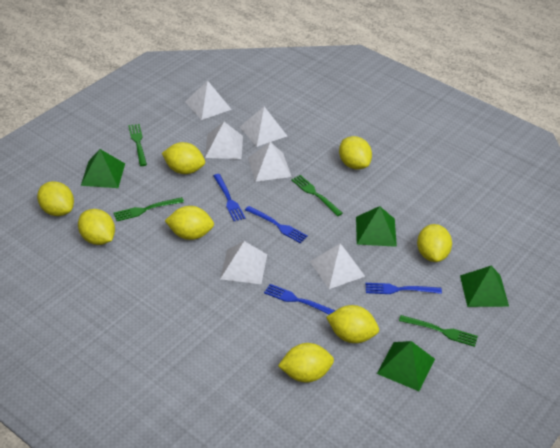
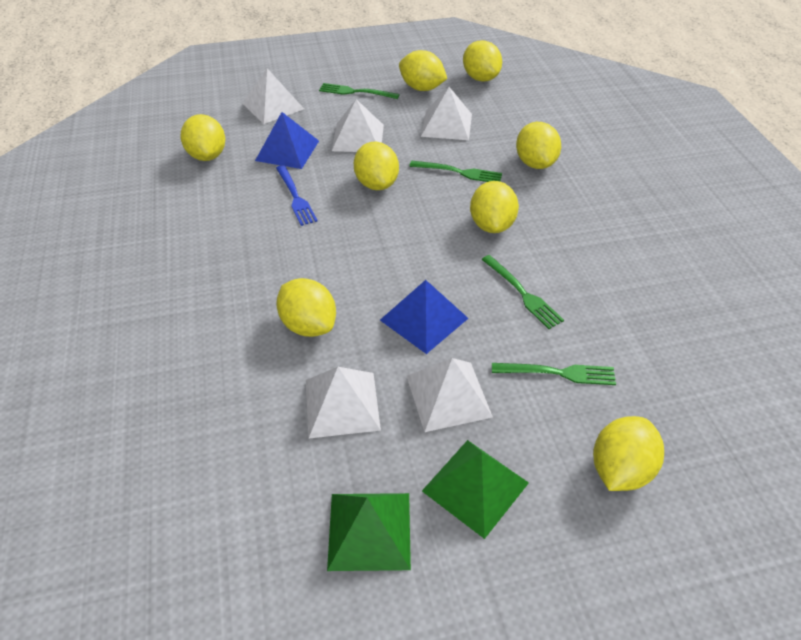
blue fork: [213,174,245,221] [245,206,308,243] [264,284,335,315] [365,283,442,294] = 4 -> [276,165,318,226] = 1
blue pyramid: none = 0 -> [255,112,319,169] [380,280,468,354] = 2
green pyramid: [81,149,125,188] [356,206,397,247] [377,341,435,391] [460,266,509,307] = 4 -> [327,493,411,571] [422,440,529,539] = 2
white pyramid: [185,81,232,120] [205,122,243,159] [220,241,267,284] [240,107,287,147] [248,142,292,182] [310,244,365,289] = 6 -> [242,68,304,124] [306,367,381,438] [332,99,384,152] [407,358,493,432] [421,87,472,140] = 5

